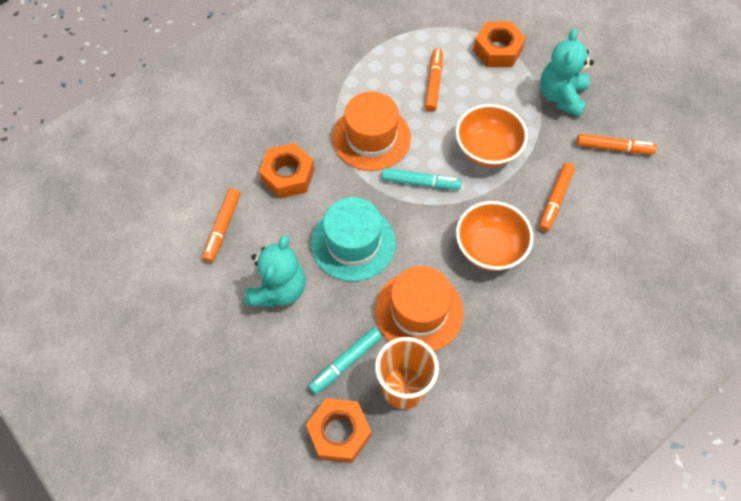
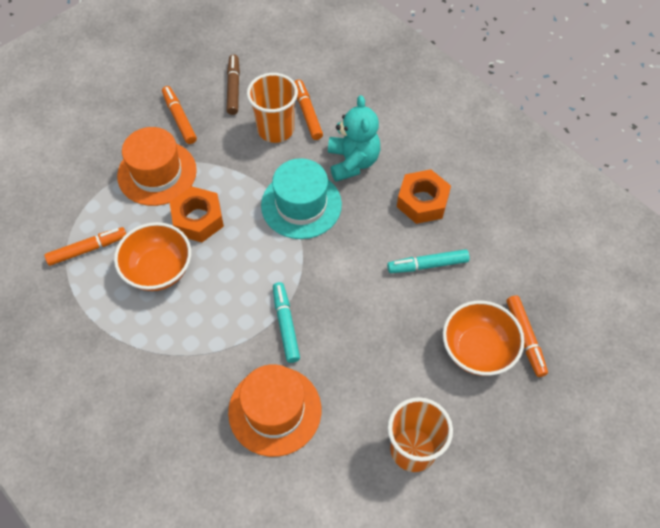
brown marker: none = 0 -> [226,54,240,115] = 1
orange cup: [375,337,439,409] = 1 -> [247,73,298,143] [387,397,453,472] = 2
orange nut: [259,143,314,199] [306,398,371,463] [473,21,526,67] = 3 -> [170,186,224,242] [397,169,451,224] = 2
turquoise teddy bear: [245,235,306,307] [540,29,594,117] = 2 -> [328,95,380,182] = 1

